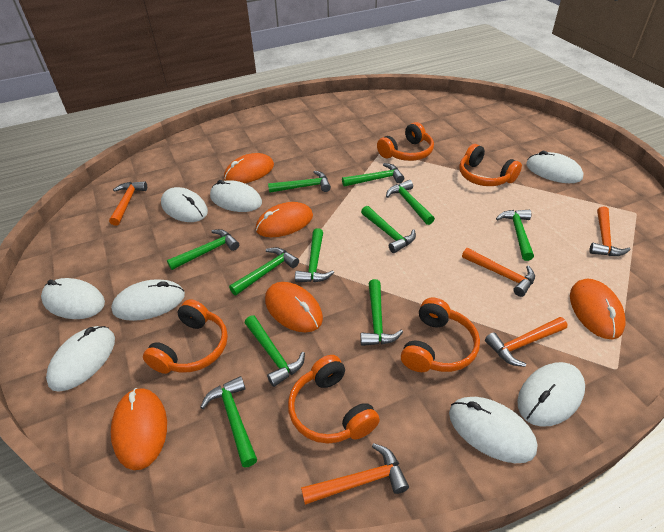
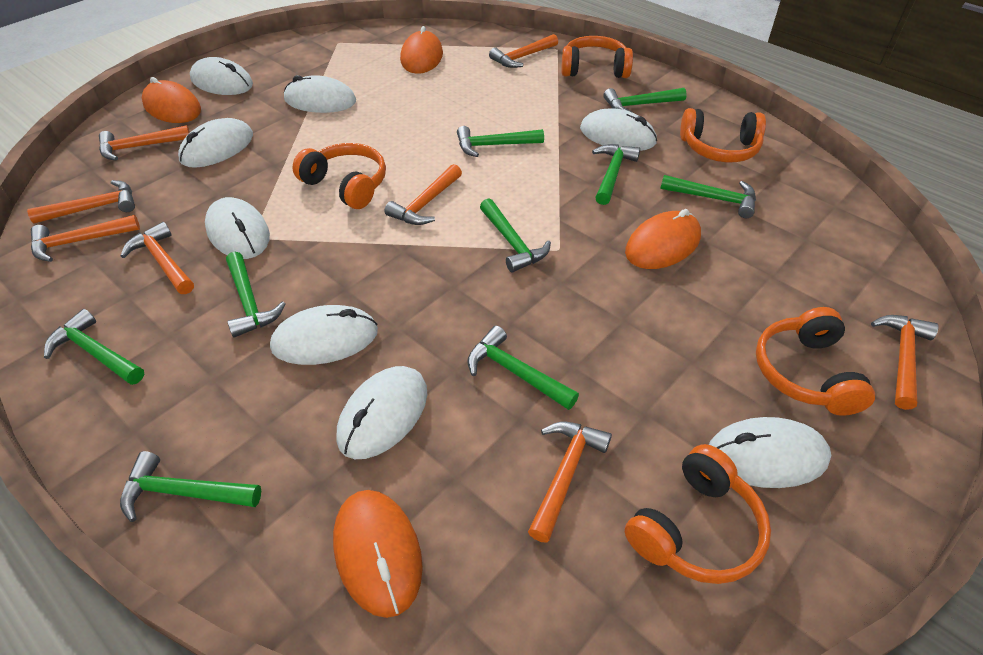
green hammer: [167,229,239,270] [200,376,257,468] [229,247,299,295] [245,315,305,387] [268,171,331,193] [295,228,334,282] [342,163,404,187] [360,279,403,346] [361,206,416,253] [386,180,435,225] [496,210,534,261] = 11 -> [44,309,144,385] [120,451,261,522] [226,252,286,338] [457,126,544,157] [468,326,579,410] [480,198,551,273] [592,144,640,205] [603,88,687,113] [660,175,756,218] = 9
orange hammer: [109,181,147,226] [301,443,409,505] [462,248,535,297] [485,317,567,367] [589,206,631,256] = 5 -> [27,180,135,224] [31,215,140,262] [99,125,190,160] [121,222,194,294] [385,164,462,225] [489,34,558,68] [528,422,612,543] [871,315,939,410] = 8
orange mouse: [111,388,167,470] [224,153,274,183] [256,202,313,237] [265,282,323,332] [570,279,626,340] = 5 -> [142,77,201,123] [333,490,423,618] [400,26,443,74] [625,209,701,269] = 4

